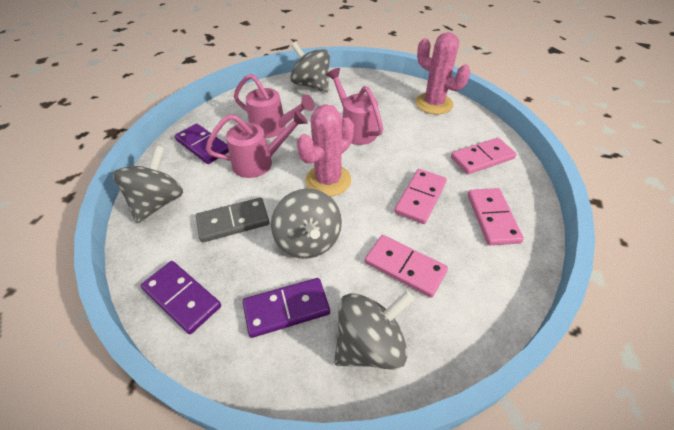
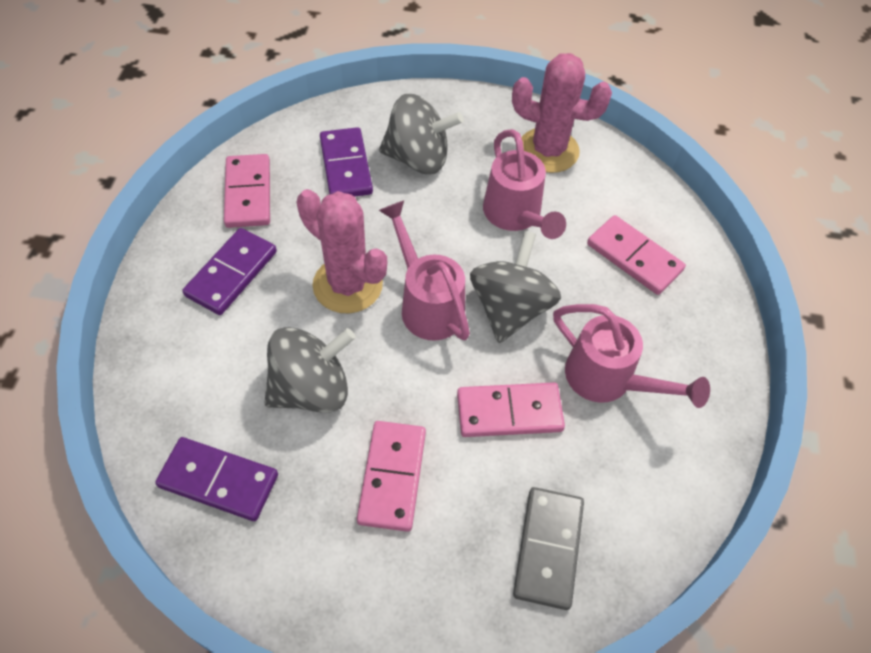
grey spinning top: [113,146,183,223] [271,188,342,259] [290,42,330,92] [334,290,415,370] = 4 -> [265,327,356,413] [379,94,464,175] [470,231,561,343] = 3

